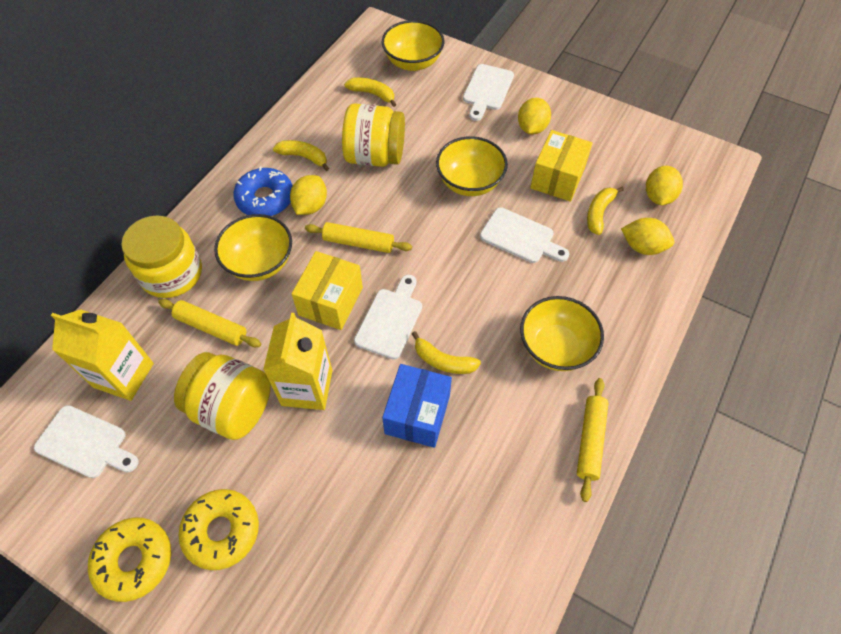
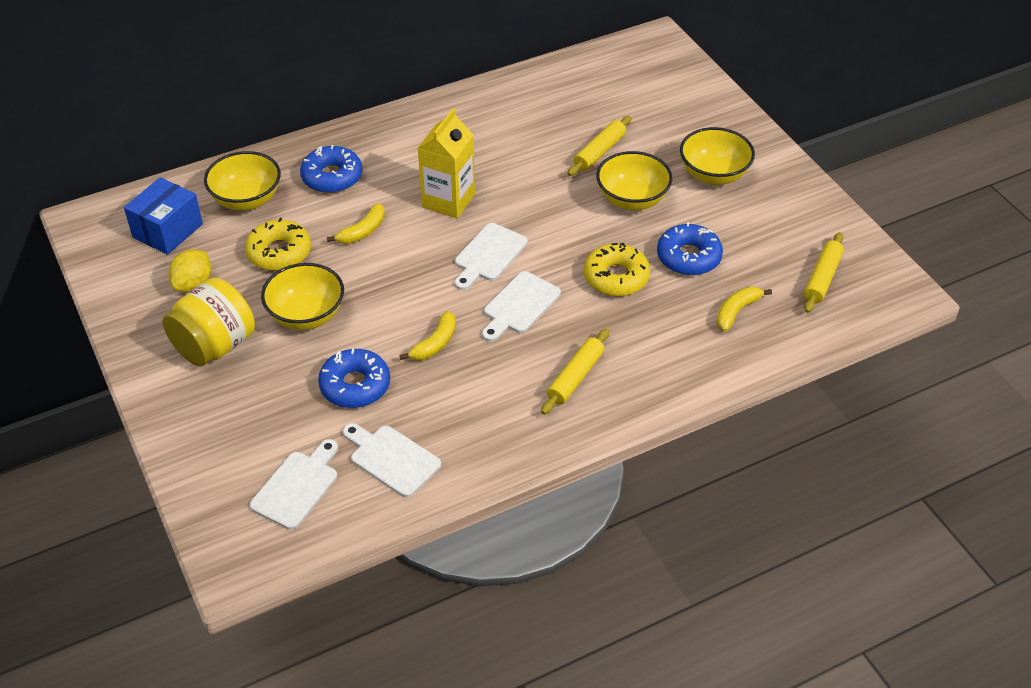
blue donut: [233,167,293,216] = 1 -> [300,145,362,193] [318,349,390,408] [657,222,723,275] = 3
yellow banana: [273,140,329,171] [344,77,397,107] [412,331,481,374] [587,187,624,235] = 4 -> [327,203,385,244] [399,311,456,360] [716,287,772,331] = 3
yellow box: [292,251,363,330] [530,130,593,202] = 2 -> none = 0
yellow carton: [51,309,154,401] [263,313,332,410] = 2 -> [418,108,475,218] = 1
yellow jar: [121,216,202,298] [174,352,271,440] [342,104,405,167] = 3 -> [163,278,255,366] = 1
yellow lemon: [290,175,327,215] [518,98,551,135] [621,218,674,255] [646,166,683,205] = 4 -> [169,250,211,292] = 1

